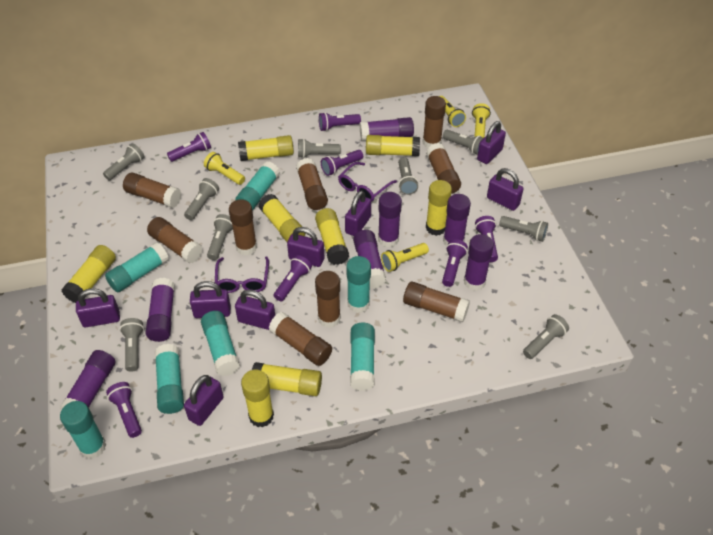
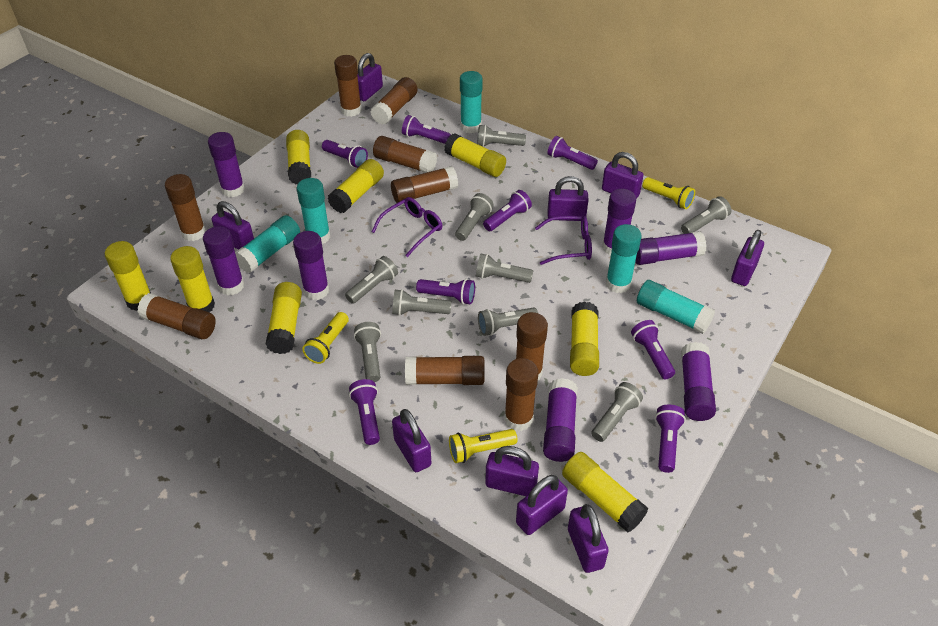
purple flashlight: [106,382,142,438] [167,132,211,162] [274,255,312,301] [319,112,361,131] [321,150,363,176] [442,239,468,287] [475,216,498,262] = 7 -> [322,140,368,168] [349,379,380,445] [402,115,451,144] [416,279,475,305] [483,190,532,231] [547,136,598,170] [631,320,675,379] [655,405,686,473] = 8
purple padlock: [76,288,120,327] [184,375,224,426] [190,281,231,318] [235,290,275,330] [287,227,324,267] [345,190,371,236] [477,121,506,164] [487,168,523,211] = 8 -> [212,201,254,250] [357,53,383,101] [392,409,432,472] [485,446,539,496] [516,475,568,535] [548,176,589,221] [568,504,609,573] [602,152,643,199] [731,230,764,286] = 9
turquoise glue stick: [60,401,106,459] [105,242,169,293] [155,344,184,414] [201,311,240,376] [235,161,280,211] [346,256,371,313] [350,322,375,391] = 7 -> [235,215,300,273] [297,178,330,244] [460,71,483,134] [606,224,642,293] [637,280,715,334] = 5
yellow flashlight: [204,152,245,185] [381,243,429,272] [439,96,466,127] [472,103,491,138] = 4 -> [302,312,349,364] [449,429,517,463] [642,177,695,209] = 3

